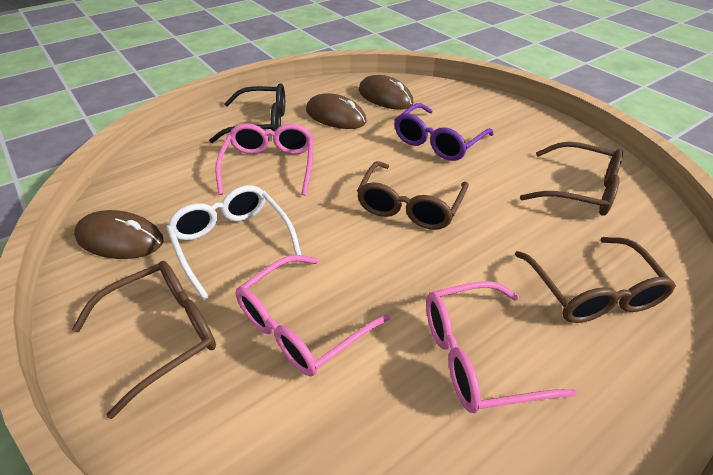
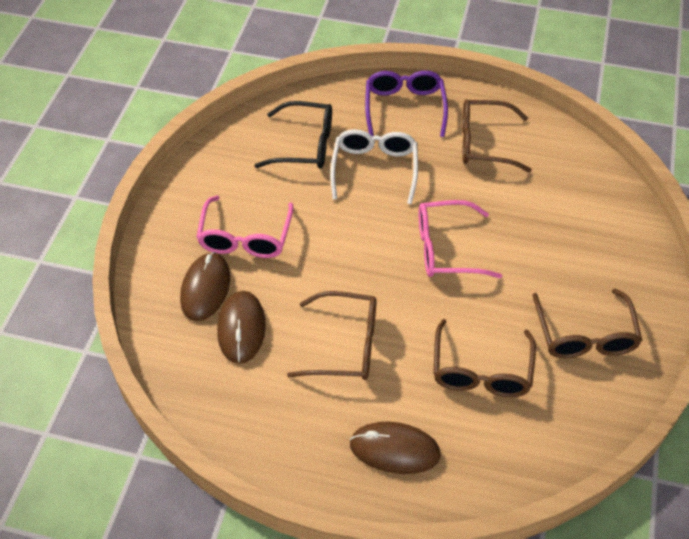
pink glasses: [215,123,313,196] [235,255,390,376] [426,281,577,413] = 3 -> [196,195,294,258] [419,200,502,278] = 2

